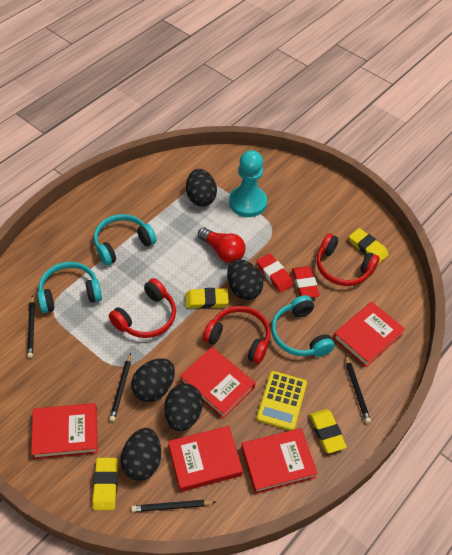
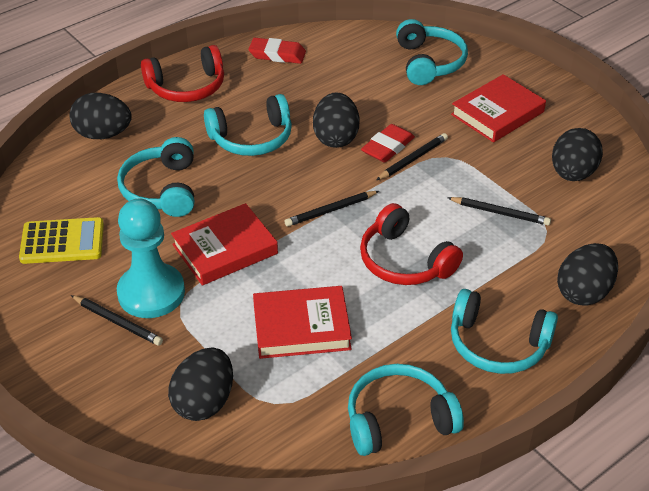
red book: [31,403,98,459] [168,426,243,492] [180,347,255,419] [241,428,318,494] [333,302,405,367] = 5 -> [171,203,278,286] [253,286,352,359] [451,74,546,143] = 3
red headphones: [109,278,176,338] [203,306,270,364] [317,233,380,286] = 3 -> [141,45,224,102] [360,203,463,285] = 2
red light bulb: [198,228,245,263] = 1 -> none = 0
turquoise headphones: [37,262,102,313] [94,214,157,265] [271,295,335,357] = 3 -> [117,137,194,217] [204,94,292,156] [348,364,464,456] [396,19,468,85] [451,289,558,374] = 5
yellow eraser: [92,458,118,510] [185,288,229,309] [309,409,347,453] [349,228,389,264] = 4 -> none = 0

